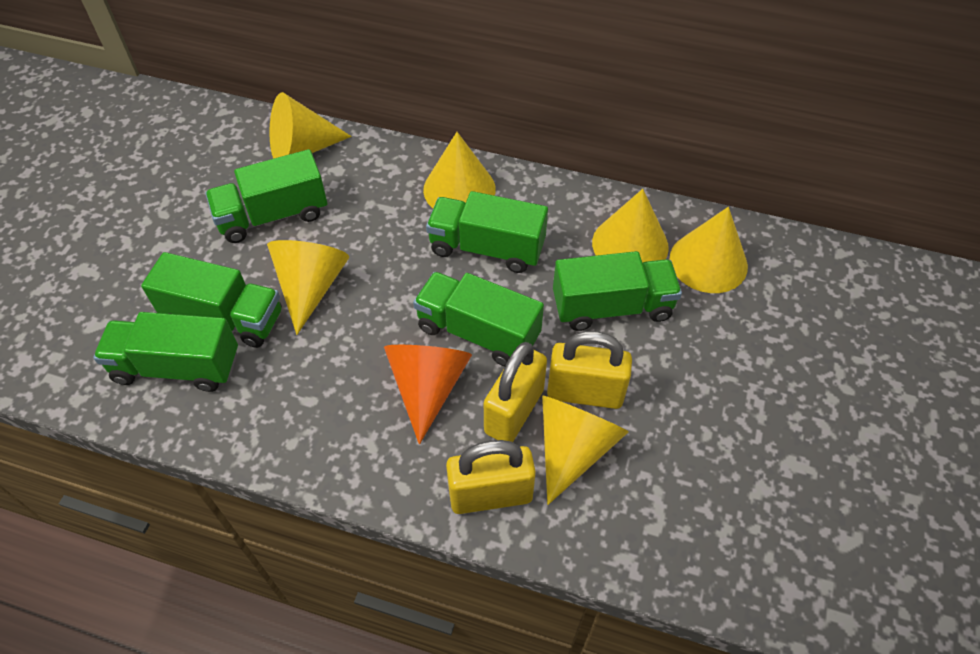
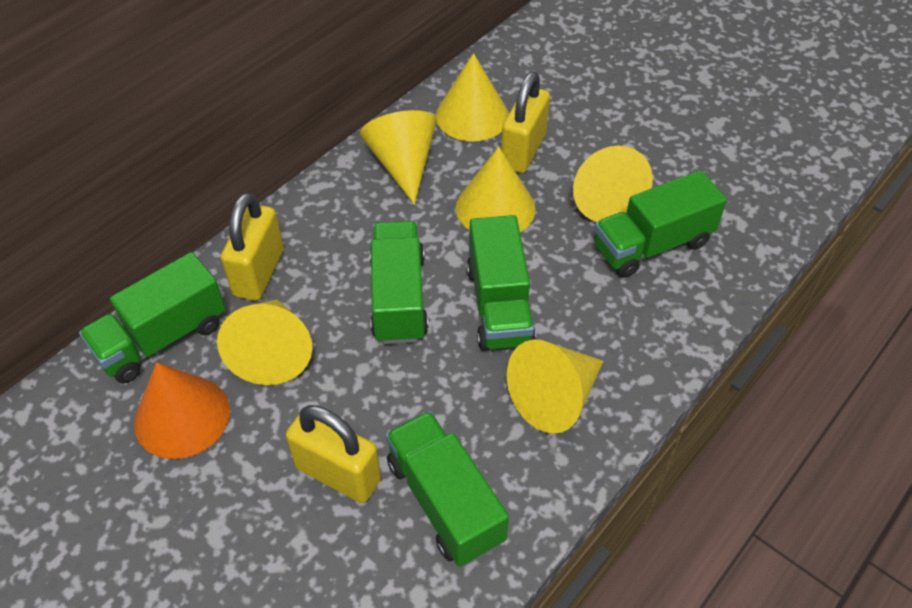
green truck: [93,312,238,392] [141,252,282,348] [205,149,327,243] [413,272,544,366] [426,191,548,273] [553,251,682,331] = 6 -> [79,252,226,383] [370,221,428,344] [386,411,509,567] [467,215,536,350] [594,170,727,278] = 5

